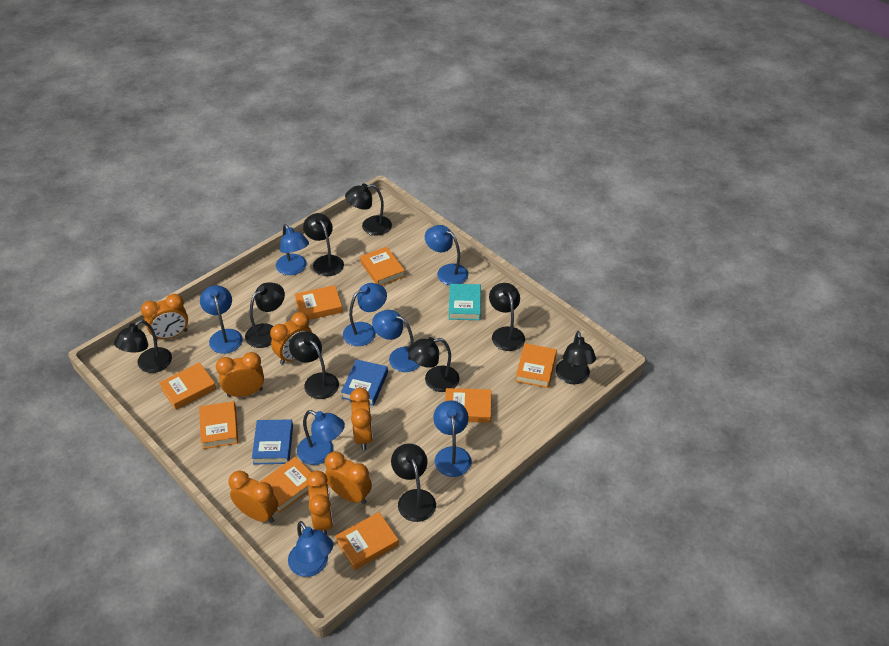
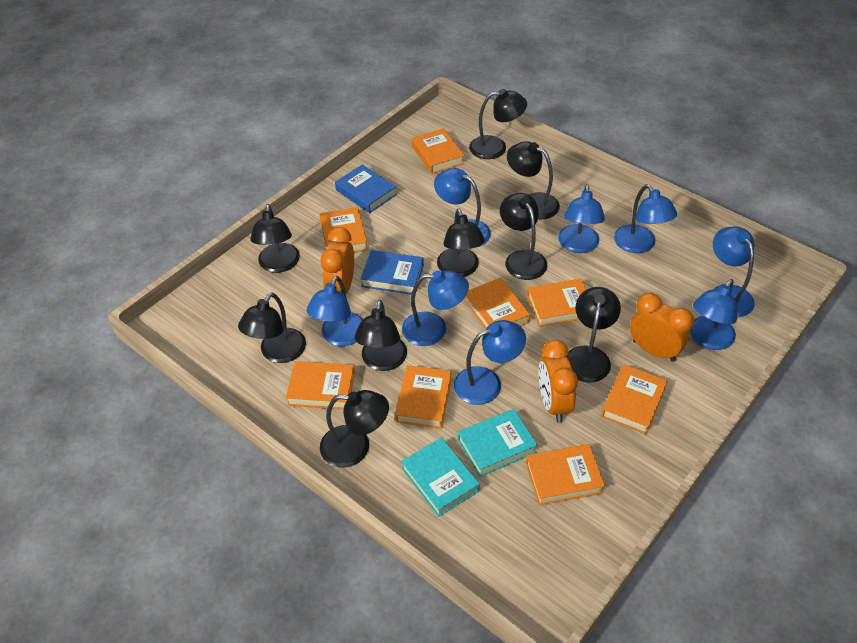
orange clock: [141,294,188,340] [216,352,264,397] [229,471,278,523] [270,312,312,365] [306,471,333,535] [325,451,372,504] [350,388,373,450] = 7 -> [320,227,354,294] [539,340,578,423] [630,293,694,362] = 3
turquoise book: [449,284,481,320] = 1 -> [401,438,480,517] [458,409,537,477] = 2

